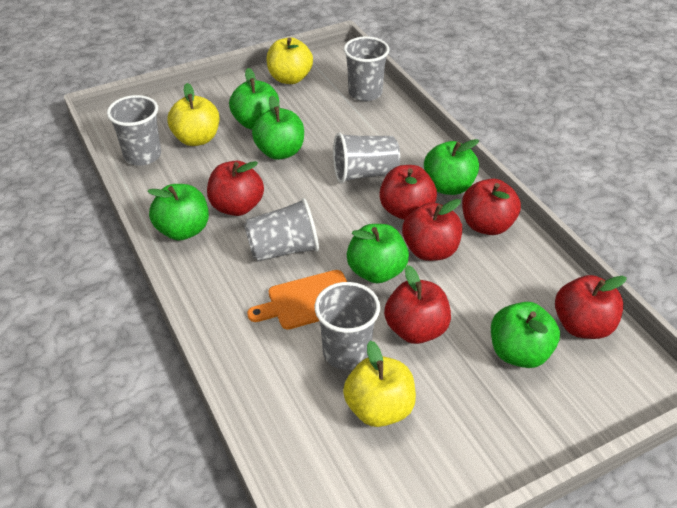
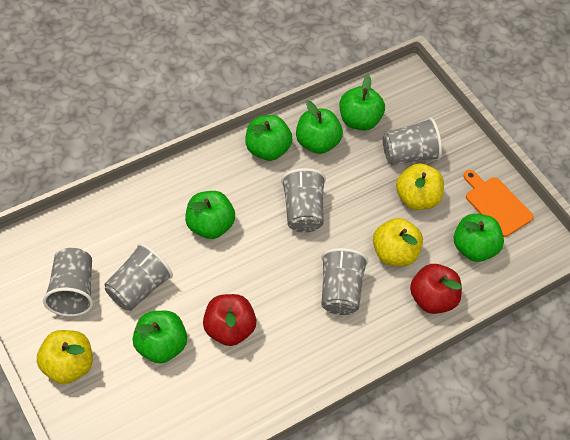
red apple: [207,161,264,216] [379,165,437,220] [384,265,451,344] [402,199,462,261] [462,178,521,235] [555,275,627,339] = 6 -> [203,294,256,346] [410,264,462,314] = 2

